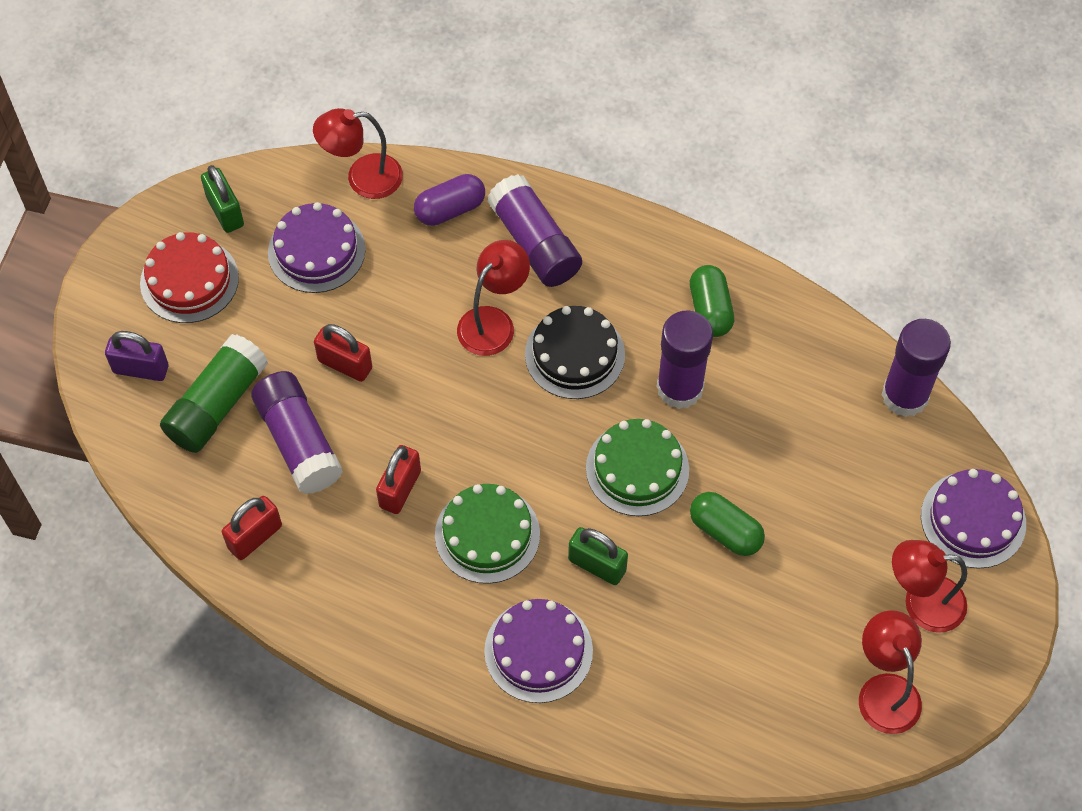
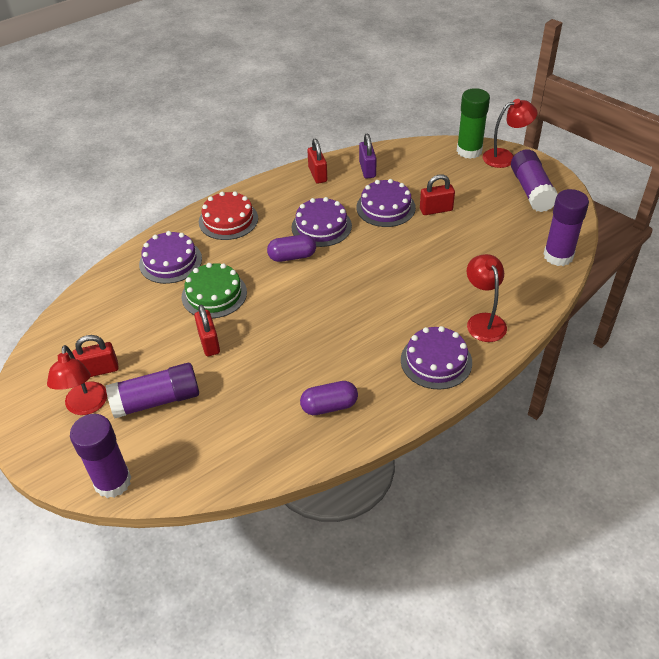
black cake: [525,306,625,399] = 1 -> none = 0
green cake: [435,484,540,584] [586,419,689,516] = 2 -> [182,263,247,318] = 1
green capsule: [690,265,734,337] [690,492,765,556] = 2 -> none = 0
green padlock: [201,165,244,233] [568,527,628,585] = 2 -> none = 0
purple cake: [268,202,365,293] [484,599,593,703] [921,469,1026,569] = 3 -> [139,231,202,284] [292,197,352,247] [356,179,416,227] [401,326,472,390] = 4
purple capsule: [414,174,485,226] = 1 -> [267,234,316,262] [300,381,358,415] = 2
red lamp: [313,108,403,199] [457,240,530,356] [859,610,922,734] [892,540,967,633] = 4 -> [47,345,107,415] [467,254,507,342] [483,99,538,168] = 3
red padlock: [222,496,282,560] [314,324,372,382] [376,445,421,514] = 3 -> [72,335,119,377] [194,304,220,356] [307,139,327,184] [420,174,455,215] = 4

